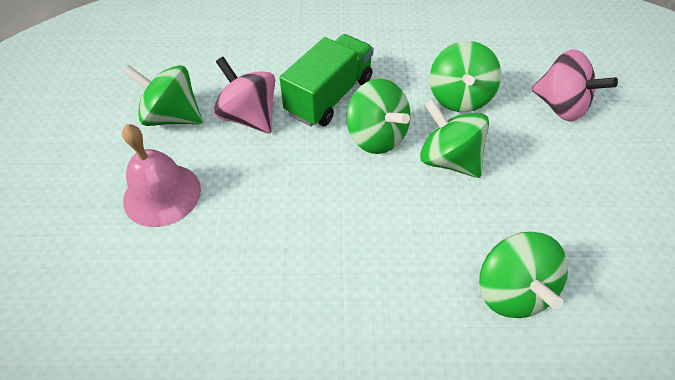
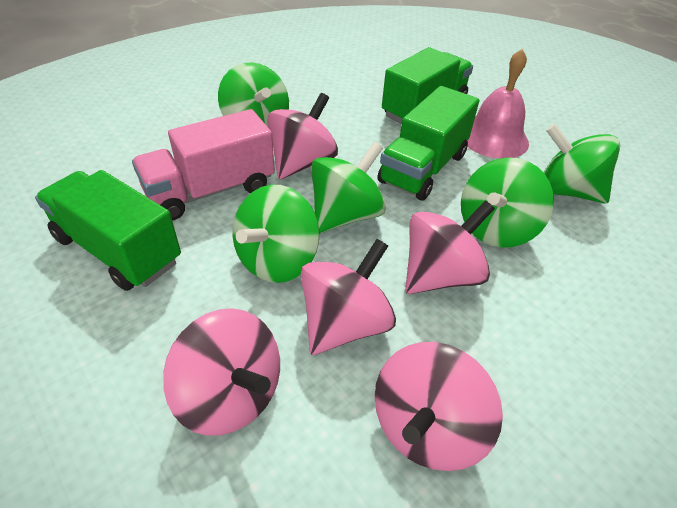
green truck: [280,34,374,127] = 1 -> [35,170,181,291] [378,86,479,200] [382,47,473,124] = 3
pink spinning top: [213,57,275,134] [532,49,618,121] = 2 -> [163,308,280,436] [267,93,338,179] [301,239,396,355] [375,342,503,471] [405,201,495,294] = 5
pink truck: none = 0 -> [132,109,275,220] = 1

